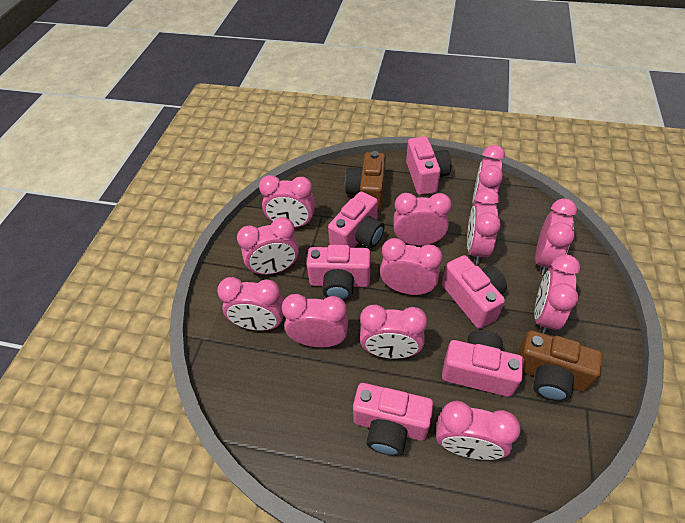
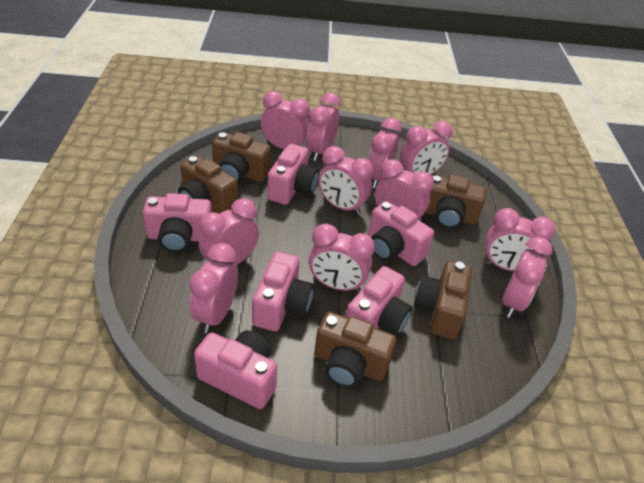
brown camera: [345,151,386,212] [517,330,603,401] = 2 -> [178,156,238,214] [212,132,271,183] [314,312,396,388] [414,261,472,339] [425,175,486,229] = 5
pink clock: [217,277,284,331] [237,217,299,275] [259,175,315,228] [282,294,348,347] [360,305,428,359] [380,238,443,295] [393,193,452,246] [436,400,521,460] [467,188,501,265] [472,145,505,205] [534,254,580,334] [535,198,577,275] = 12 -> [189,243,238,333] [199,198,259,265] [261,91,310,149] [306,93,341,161] [309,223,375,292] [318,146,373,215] [368,118,402,189] [375,159,434,220] [400,121,453,175] [483,208,555,271] [502,236,553,318] = 11

